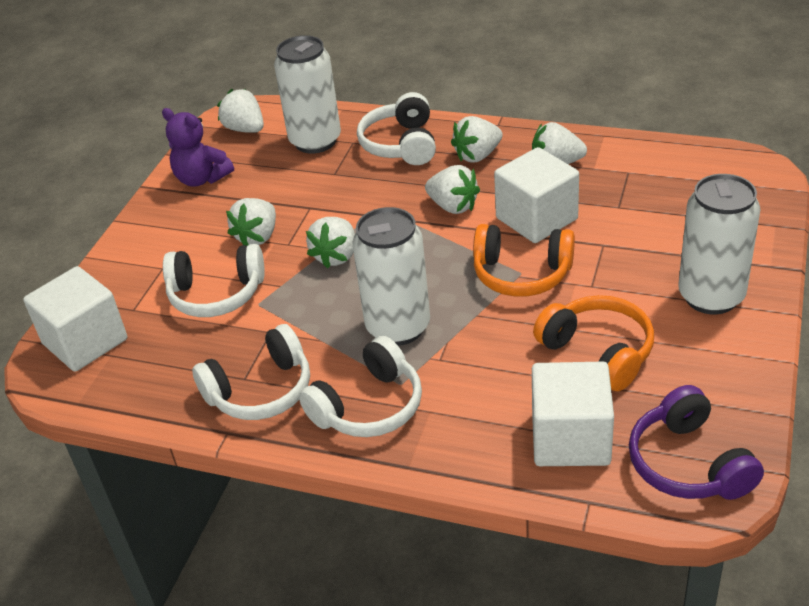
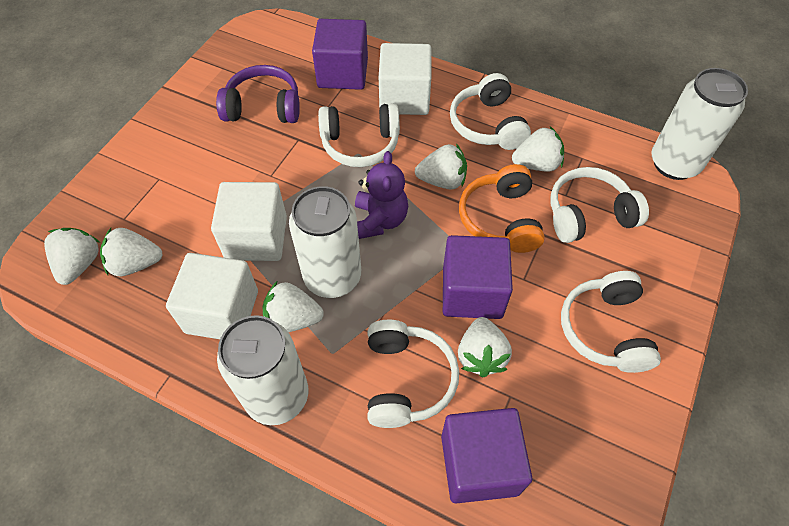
orange headphones: [473,224,575,297] [533,295,654,391] = 2 -> [459,164,545,253] = 1
purple cube: none = 0 -> [312,19,368,90] [441,408,532,504] [443,235,513,319] = 3
white headphones: [163,244,265,317] [192,324,310,420] [299,336,422,437] [357,92,436,165] = 4 -> [318,103,400,167] [367,320,459,428] [450,73,531,150] [551,167,649,243] [561,271,661,373] = 5

